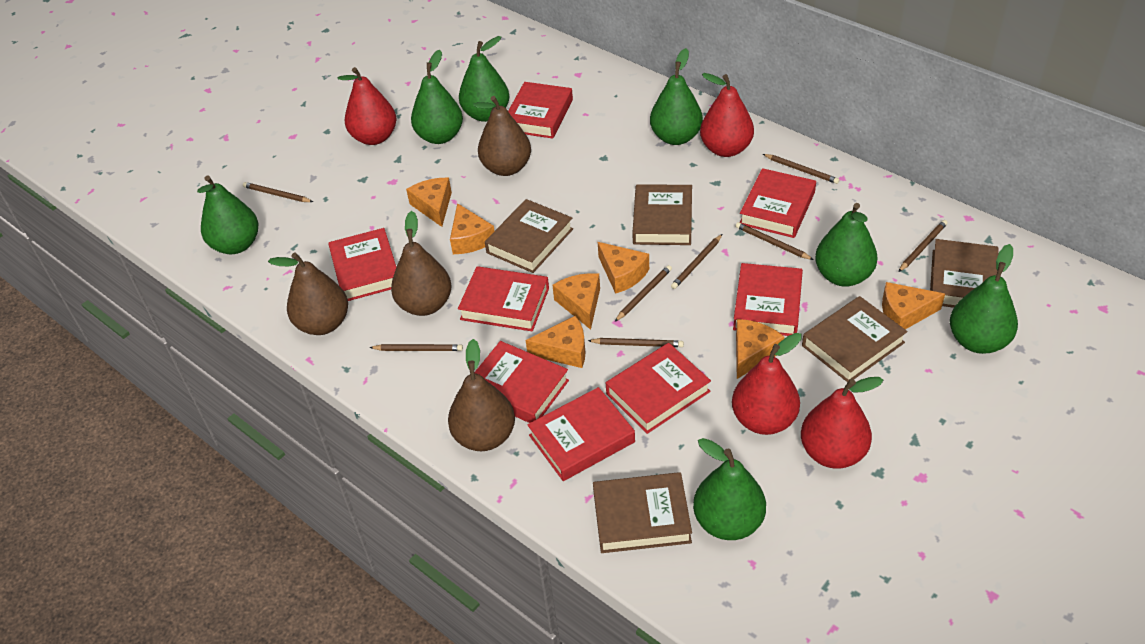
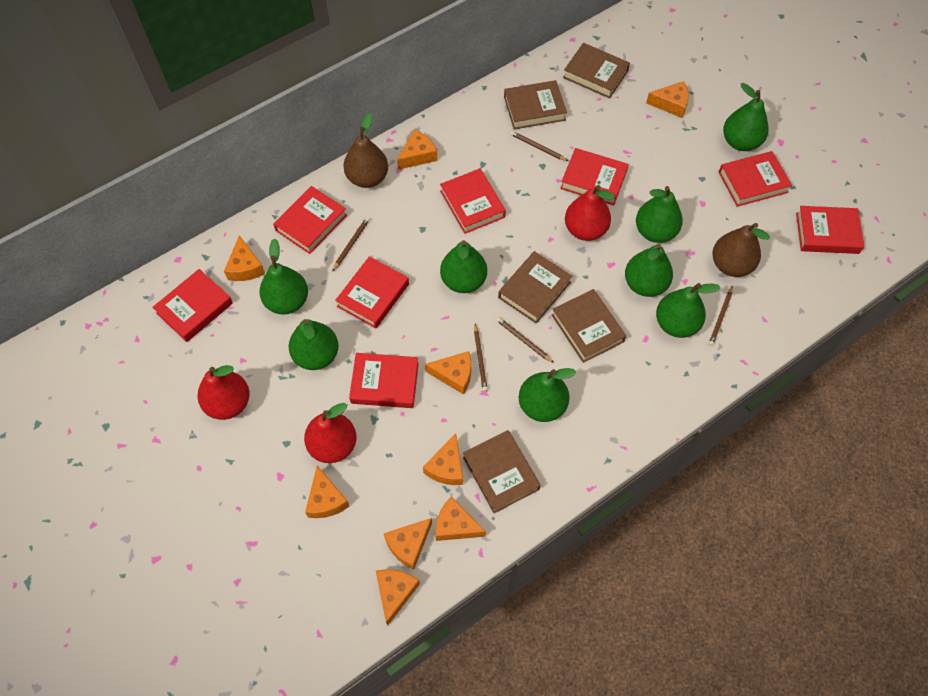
brown pear: [268,252,348,335] [391,211,452,316] [448,339,515,451] [473,96,531,176] = 4 -> [343,113,388,188] [713,223,770,277] = 2
brown pencil: [243,182,313,202] [369,344,463,351] [588,338,684,347] [615,265,672,322] [671,234,722,289] [736,222,814,260] [763,154,839,184] [898,220,948,272] = 8 -> [332,217,370,272] [474,324,488,392] [496,317,554,363] [510,131,568,161] [709,286,733,346] = 5
green pear: [197,175,258,254] [411,50,463,144] [459,36,510,122] [650,48,703,145] [693,438,766,540] [815,203,878,287] [950,244,1018,354] = 7 -> [259,238,308,315] [289,319,339,370] [440,240,487,293] [519,368,576,422] [625,243,673,297] [636,186,683,243] [656,283,721,338] [723,83,768,151] = 8
orange cheese: [406,178,452,227] [450,203,494,254] [526,316,585,368] [553,273,600,330] [598,242,649,294] [736,319,784,379] [882,282,945,329] = 7 -> [224,235,265,281] [305,466,349,518] [376,569,420,626] [384,518,432,569] [397,130,438,170] [423,434,463,485] [425,351,471,395] [435,496,486,541] [646,81,689,118] = 9
red pear: [338,67,397,145] [700,73,754,157] [732,333,801,435] [801,377,883,469] = 4 -> [198,365,249,420] [304,403,357,463] [565,185,614,241] = 3

